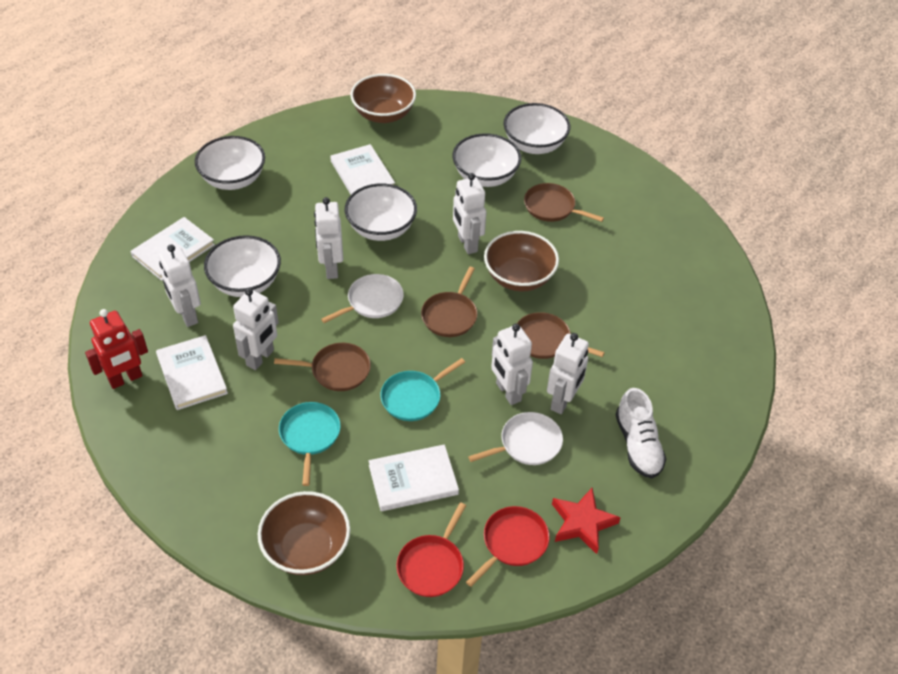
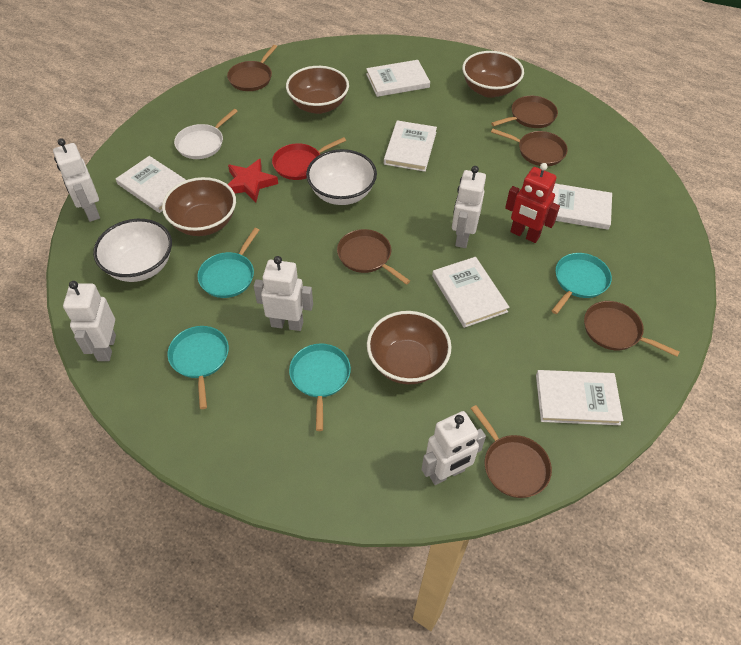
brown bowl: [258,491,350,575] [350,74,416,123] [484,231,559,291] = 3 -> [162,177,236,236] [286,66,349,114] [367,311,452,384] [462,51,524,98] = 4
brown pan: [274,343,371,391] [421,267,478,337] [517,312,605,359] [524,183,604,222] = 4 -> [227,45,277,91] [337,229,410,285] [471,405,552,498] [491,96,558,128] [491,128,568,166] [584,301,679,357] = 6
red pan: [396,502,466,597] [466,506,550,587] = 2 -> [272,137,346,180] = 1
turquoise pan: [279,402,341,486] [380,358,465,421] = 2 -> [167,326,229,409] [197,228,259,298] [289,343,351,431] [552,253,612,314] = 4
white book: [130,217,215,281] [156,335,228,410] [330,144,395,194] [369,444,459,511] = 4 -> [116,156,186,213] [366,60,430,97] [384,120,437,172] [432,257,509,328] [536,370,623,425] [552,184,612,230] = 6
white bowl: [195,136,265,190] [204,235,281,297] [345,183,417,241] [453,133,521,187] [504,103,570,154] = 5 -> [93,219,172,282] [306,149,377,205] = 2
white pan: [321,274,404,323] [468,412,563,465] = 2 -> [174,109,238,159] = 1
white robot: [159,244,201,327] [233,288,279,370] [314,197,343,279] [453,173,486,254] [491,324,533,405] [547,333,589,414] = 6 -> [53,138,100,222] [63,281,116,361] [254,256,313,331] [422,411,486,485] [452,166,486,248] = 5
white shoe: [615,388,666,478] = 1 -> none = 0

